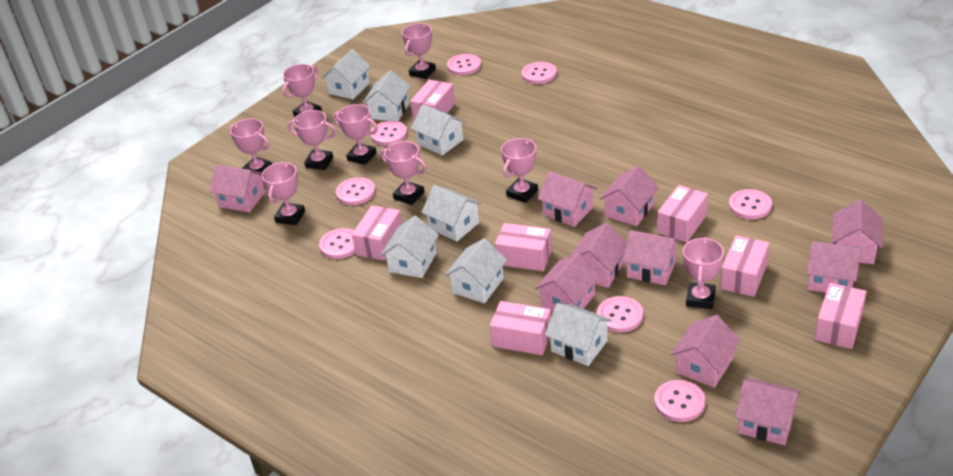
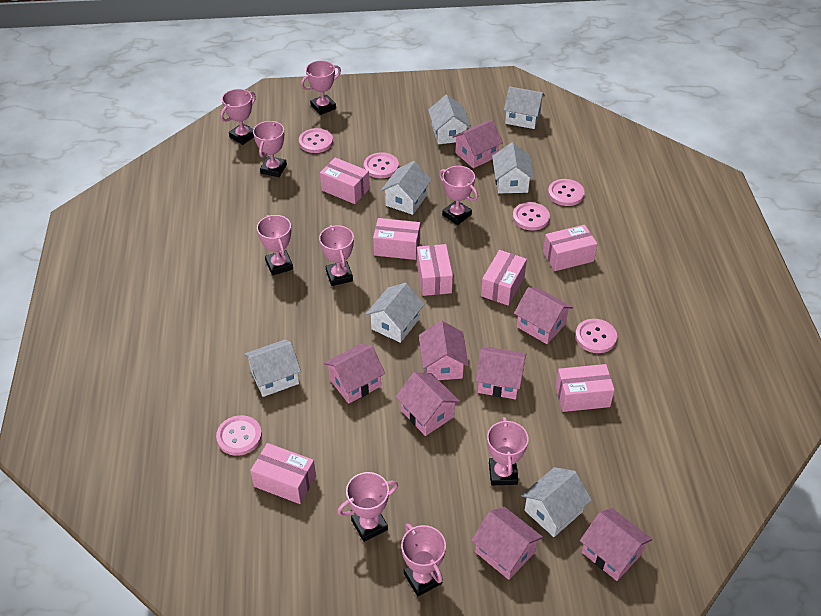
pink button: [319,228,356,259] [336,177,375,205] [370,121,407,146] [447,54,481,76] [522,62,557,84] [597,296,643,333] [654,380,706,422] [729,189,772,219] = 8 -> [216,415,262,456] [299,128,333,153] [364,152,399,178] [513,202,550,231] [548,179,585,206] [575,319,617,353] = 6
pink house: [210,165,265,212] [535,253,600,311] [538,171,597,227] [571,223,627,288] [600,165,659,226] [623,230,680,285] [671,315,740,388] [735,378,801,445] [807,241,861,293] [832,200,883,264] = 10 -> [324,344,385,404] [395,372,460,436] [419,321,469,380] [452,120,503,168] [471,507,543,580] [475,346,526,400] [514,287,573,344] [580,508,652,581] = 8

